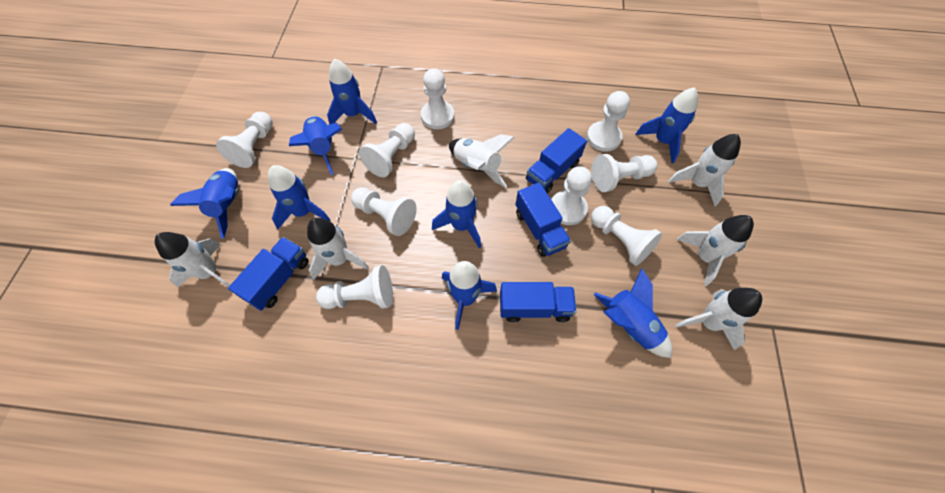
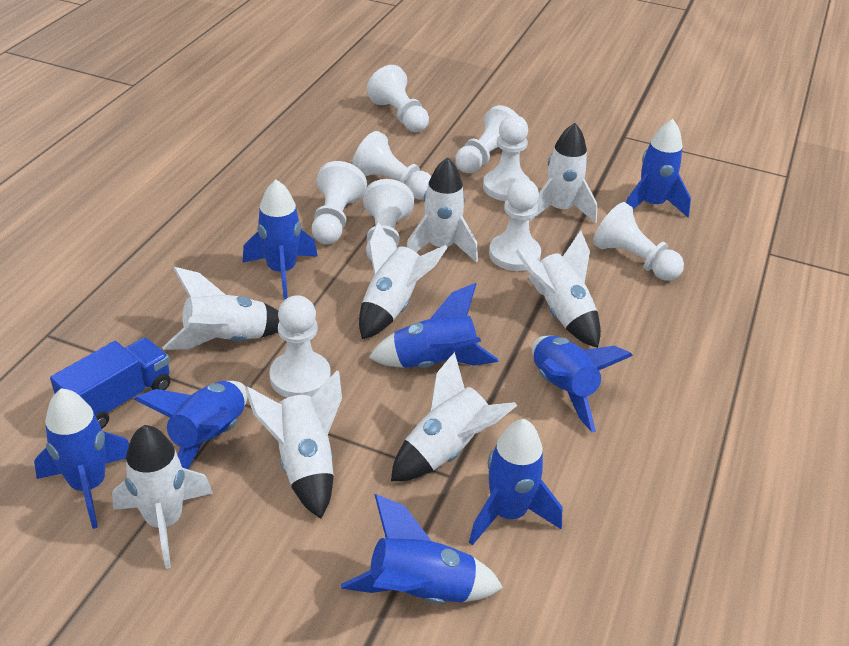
blue truck: [228,237,309,311] [500,282,577,322] [516,182,571,257] [526,128,587,193] = 4 -> [50,338,171,429] = 1
white rocket: [155,232,230,287] [307,218,369,280] [449,134,515,188] [668,134,741,206] [675,288,762,350] [676,215,754,286] = 6 -> [112,425,213,569] [162,267,279,350] [245,370,342,519] [359,222,448,339] [391,352,517,481] [407,157,478,262] [516,230,601,348] [529,123,598,224] = 8

